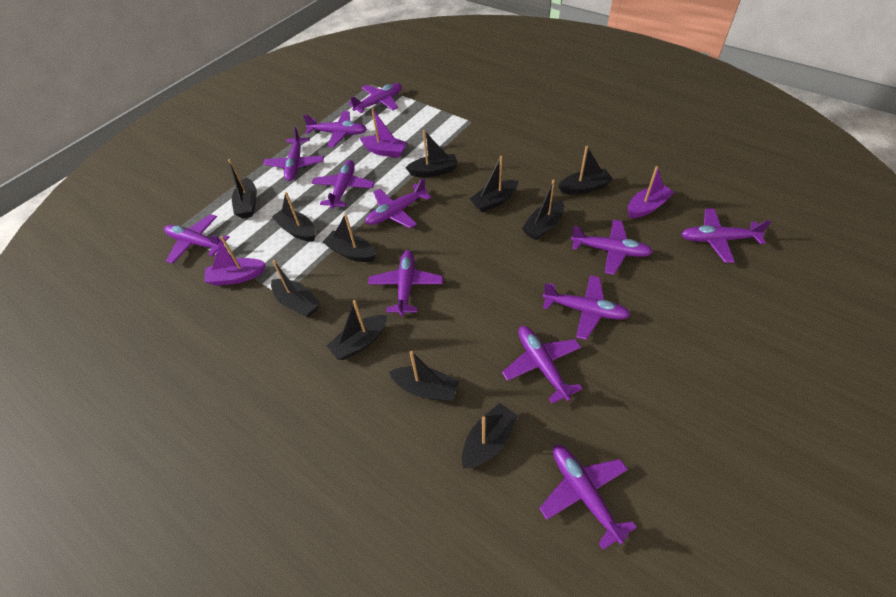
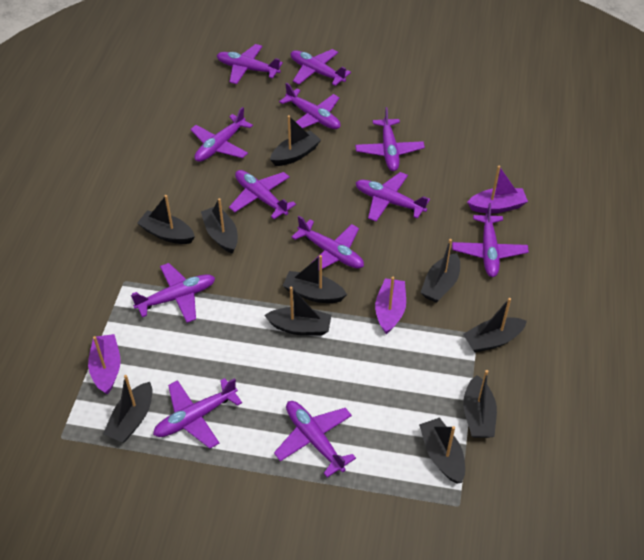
black boat: [228,159,257,218] [271,260,320,318] [272,192,315,242] [323,214,376,262] [327,300,388,360] [389,351,459,402] [406,130,458,177] [462,403,519,469] [470,156,518,212] [522,179,564,240] [558,146,613,195] = 11 -> [103,375,152,442] [137,195,195,244] [201,198,238,254] [264,286,331,335] [270,115,321,166] [283,255,347,303] [419,417,465,484] [420,239,460,303] [463,298,527,353] [463,370,497,438] = 10

